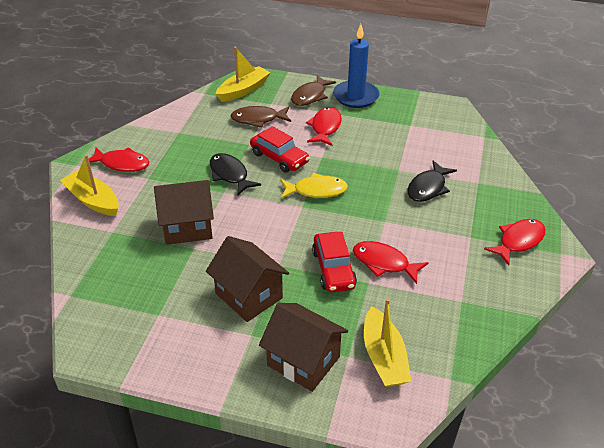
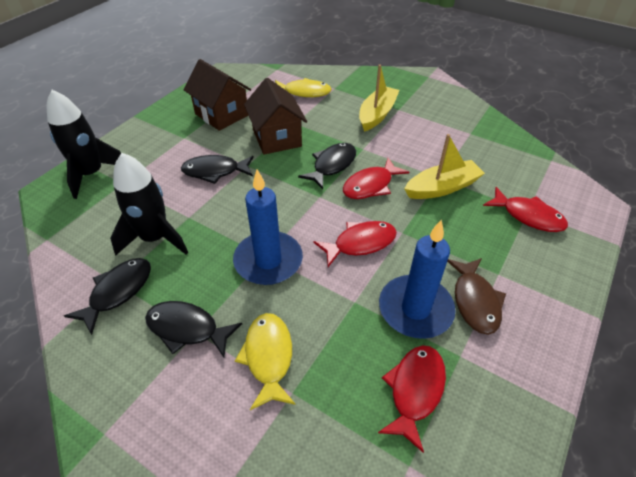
black fish: [210,153,261,195] [408,160,457,202] = 2 -> [64,258,151,335] [145,301,242,358] [181,155,254,184] [298,143,356,189] = 4
black rocket: none = 0 -> [47,90,121,199] [110,153,188,256] = 2
blue candle: [333,24,380,108] = 1 -> [233,170,303,285] [379,220,456,339] = 2
brown fish: [231,106,291,128] [291,75,336,106] = 2 -> [447,258,506,335] = 1
brown house: [154,180,214,245] [206,236,289,322] [259,303,348,392] = 3 -> [184,59,251,131] [244,78,307,155] = 2
red car: [250,126,310,173] [312,232,357,293] = 2 -> none = 0
yellow boat: [60,154,119,216] [216,47,271,102] [364,298,411,387] = 3 -> [359,64,400,132] [404,134,485,199] = 2
yellow fish: [280,173,348,199] = 1 -> [235,313,295,410] [275,78,332,97] = 2

